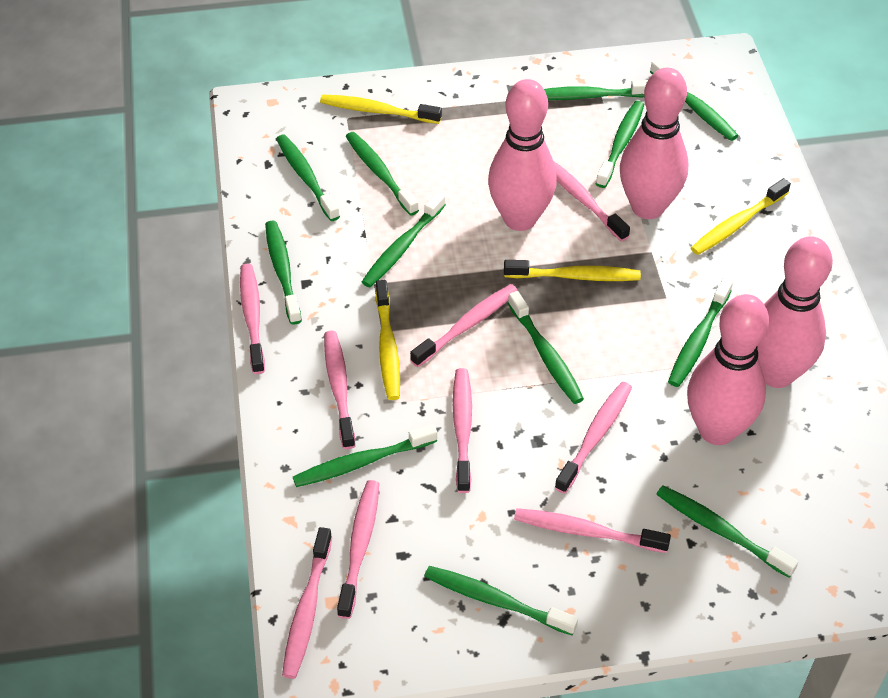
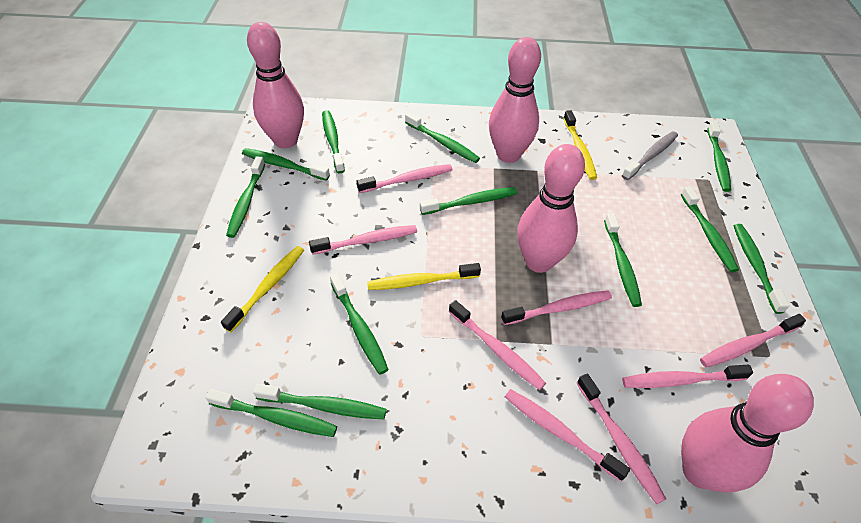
grey toothbrush: none = 0 -> [622,131,678,180] = 1
pink toothbrush: [240,264,265,374] [282,527,332,679] [324,331,356,449] [337,480,379,619] [410,284,518,367] [453,368,472,493] [514,508,671,553] [553,161,630,242] [555,382,632,494] = 9 -> [309,225,417,255] [357,164,452,193] [449,300,546,390] [501,290,612,325] [505,389,630,482] [577,373,666,504] [622,365,753,388] [700,314,806,367] = 8
yellow toothbrush: [320,95,442,124] [376,280,400,400] [504,260,641,281] [691,178,791,255] = 4 -> [221,246,304,332] [367,263,481,290] [563,110,597,180] = 3

